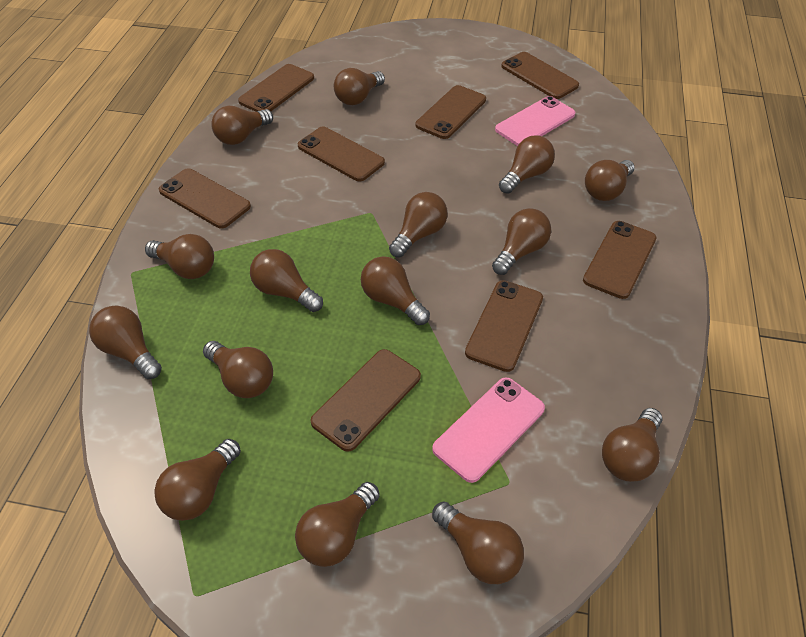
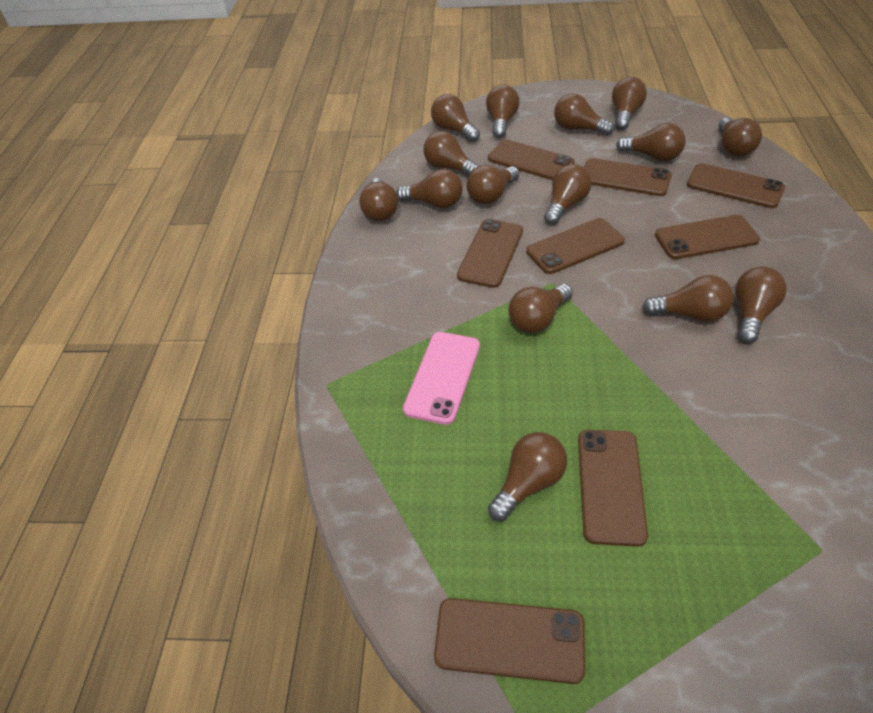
pink phone: [432,377,545,483] [495,96,575,146] = 2 -> [403,332,480,425] = 1

